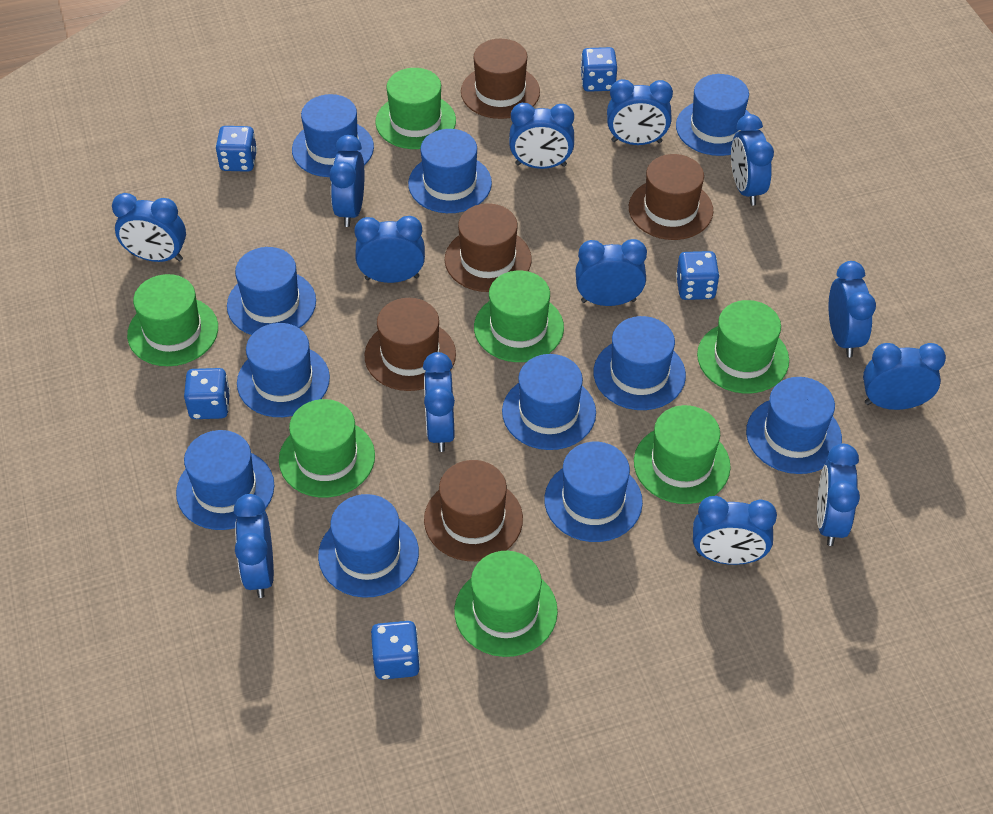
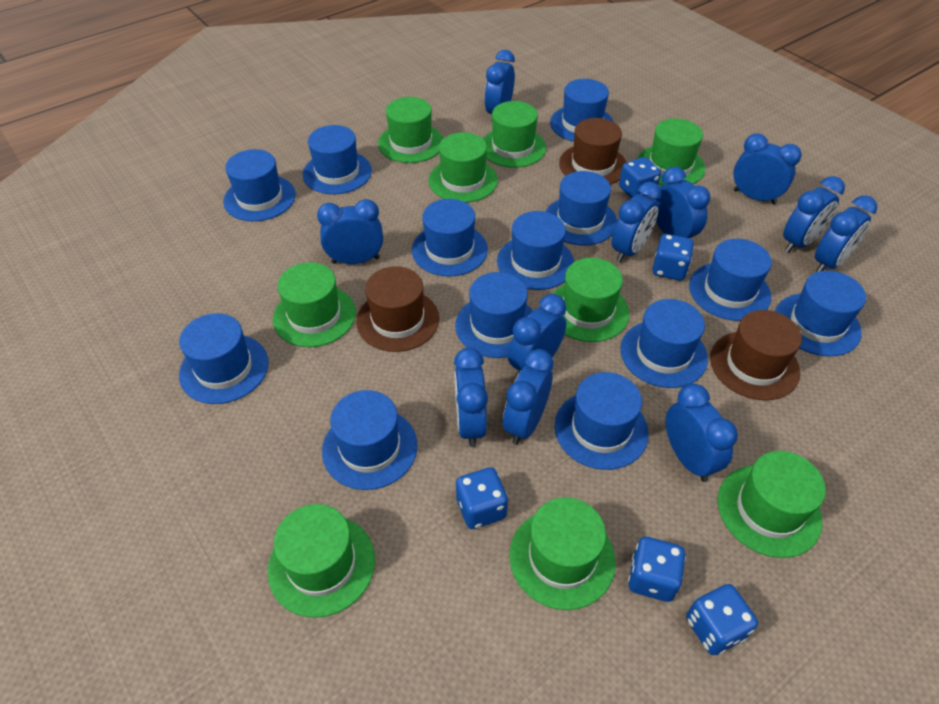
blue clock: [112,193,186,262] [234,494,274,598] [329,135,364,227] [354,216,425,283] [423,352,455,452] [509,103,574,169] [575,239,647,306] [607,79,673,145] [693,496,777,565] [731,114,774,206] [817,444,860,546] [828,261,876,358] [863,343,946,410] = 13 -> [317,199,383,264] [454,348,488,447] [485,50,515,114] [503,349,554,445] [508,294,566,372] [612,182,662,262] [653,167,710,238] [666,384,738,482] [733,133,802,205] [783,176,845,252] [815,195,877,272] = 11
blue hat: [176,430,274,530] [227,247,316,335] [237,323,330,417] [292,94,374,177] [318,494,419,598] [408,129,492,213] [502,354,596,450] [544,442,643,542] [594,316,686,410] [676,74,750,156] [746,377,842,474] = 11 -> [179,313,269,404] [223,149,296,221] [303,125,372,194] [322,390,417,490] [412,199,488,277] [455,272,533,358] [497,211,574,290] [545,171,617,246] [550,79,614,142] [555,372,649,470] [620,299,708,388] [689,239,772,321] [775,271,866,356] = 13
brown hat: [365,298,456,391] [424,460,523,561] [445,203,532,292] [461,39,540,119] [629,154,713,240] = 5 -> [356,266,439,352] [559,118,626,185] [710,310,802,401] = 3
green hat: [127,274,218,366] [279,399,375,498] [375,68,456,149] [454,551,558,657] [474,271,564,362] [634,405,731,504] [697,300,789,393] = 7 -> [268,504,375,618] [273,262,356,347] [378,97,443,163] [428,132,498,203] [483,101,546,168] [509,497,616,610] [552,258,629,342] [637,119,705,185] [718,451,826,558] = 9

